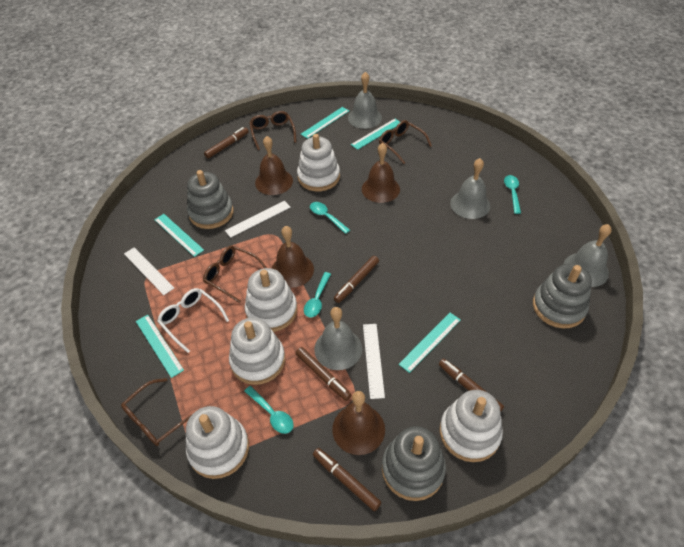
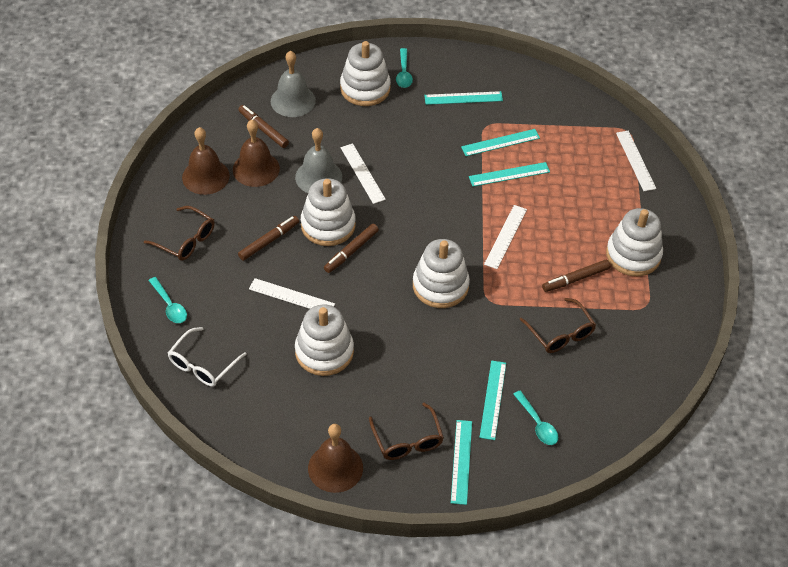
brown bell: [255,136,293,195] [272,226,314,288] [332,391,385,455] [362,143,400,203] = 4 -> [182,127,230,195] [233,120,280,187] [308,424,363,493] = 3
brown glasses: [121,378,191,446] [203,246,267,303] [249,111,296,150] [379,120,432,164] = 4 -> [144,206,215,261] [369,403,444,460] [520,298,596,353] = 3
brown marker: [204,127,249,158] [296,347,352,401] [313,448,381,511] [334,256,379,303] [439,358,504,411] = 5 -> [238,105,289,148] [238,216,299,261] [324,224,379,273] [542,260,610,292] = 4
grey bell: [314,307,362,370] [348,72,382,129] [450,158,490,219] [564,224,612,287] = 4 -> [271,51,316,117] [295,128,342,193] = 2
grey stacking toy: [187,170,234,229] [382,426,446,501] [533,264,592,328] = 3 -> none = 0
turquoise spoon: [244,386,294,434] [304,272,331,318] [310,202,350,234] [504,175,521,214] = 4 -> [148,277,187,323] [396,48,413,88] [513,391,558,445] = 3
white ruler: [124,247,174,295] [225,201,291,238] [363,324,385,399] = 3 -> [249,278,335,309] [341,143,386,204] [484,205,527,269] [616,131,656,191] = 4

